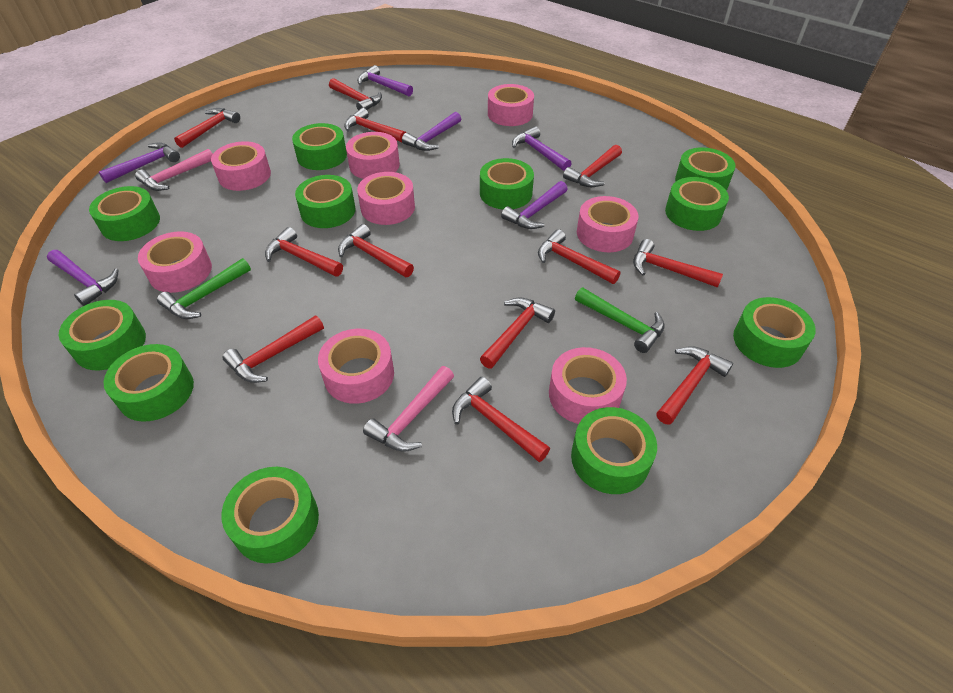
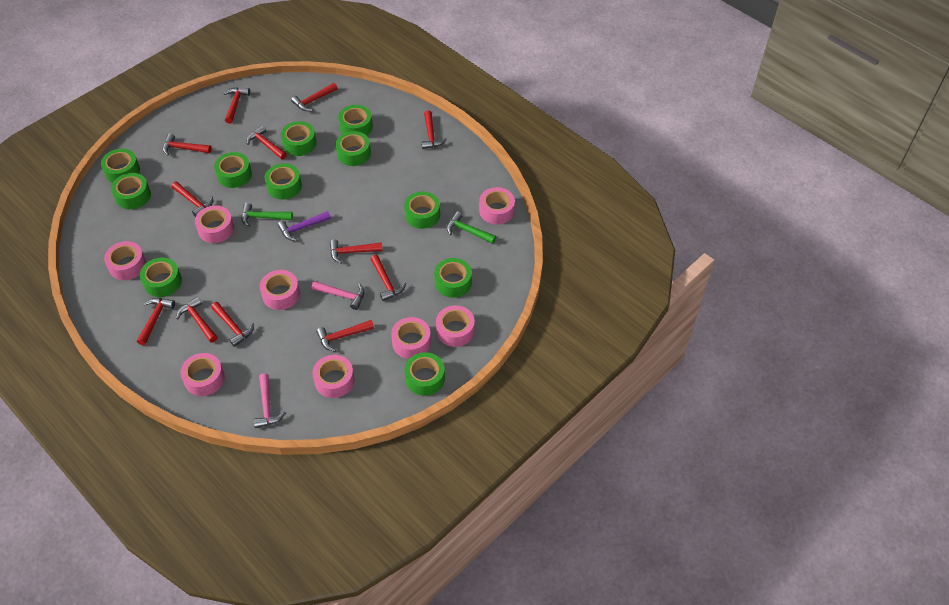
purple hammer: [47,250,118,306] [99,142,180,183] [357,65,413,96] [402,112,461,151] [501,181,568,229] [512,126,572,171] = 6 -> [278,211,331,241] = 1

